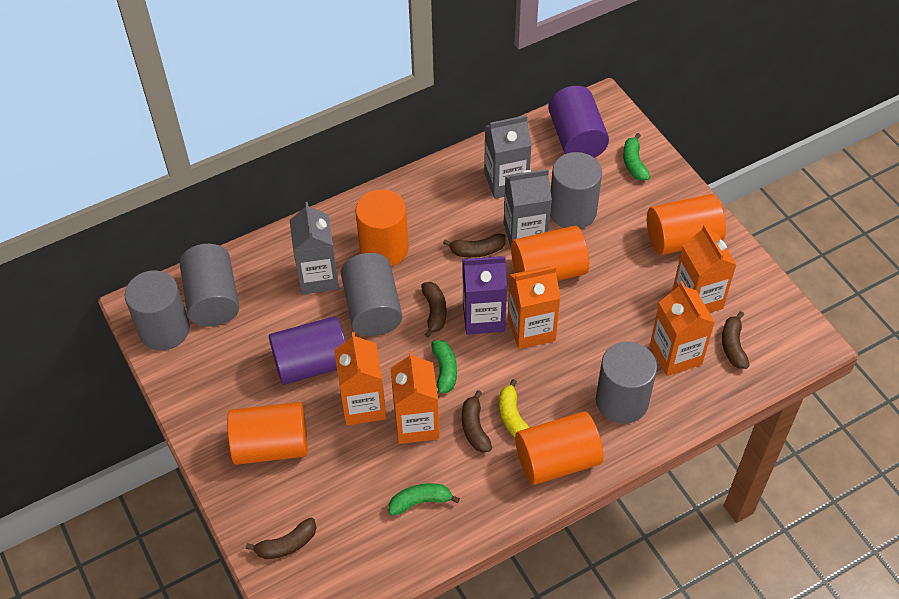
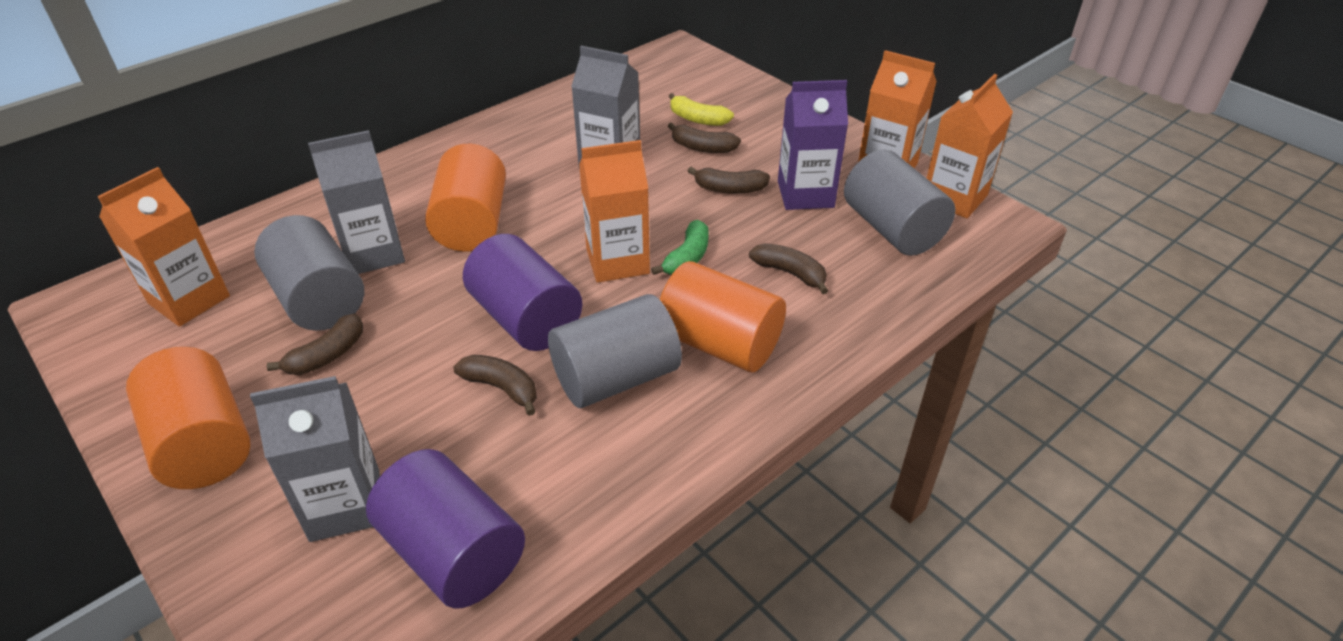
green banana: [388,483,460,516] [431,340,457,399] [623,133,650,181] = 3 -> [651,220,709,275] = 1
grey cylinder: [124,270,190,351] [179,244,239,327] [341,253,402,336] [550,152,602,229] [596,342,657,424] = 5 -> [254,215,364,331] [548,294,682,408] [844,150,955,256] = 3
orange carton: [334,332,386,426] [391,351,440,444] [508,266,561,349] [650,281,715,376] [673,224,736,313] = 5 -> [97,167,230,327] [579,140,650,283] [858,50,937,168] [927,74,1013,218] = 4
orange cylinder: [227,402,308,465] [355,189,409,267] [511,226,589,281] [515,411,603,485] [647,194,726,255] = 5 -> [126,347,251,489] [425,144,506,252] [660,261,786,373] = 3

